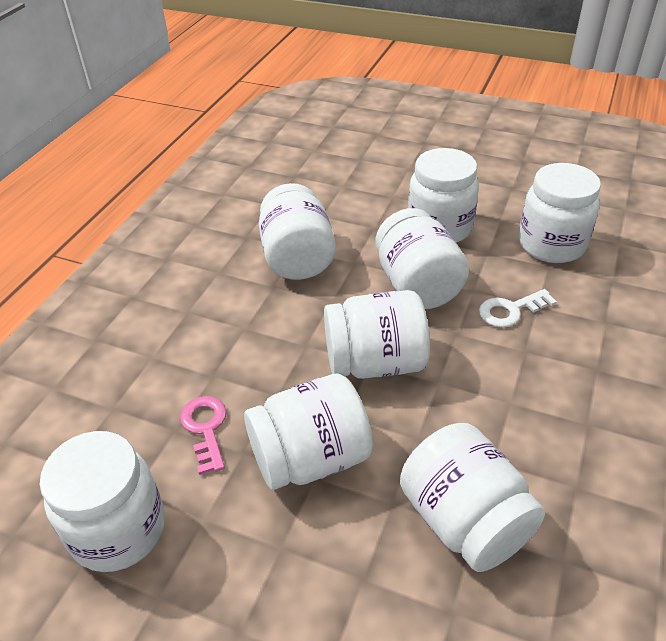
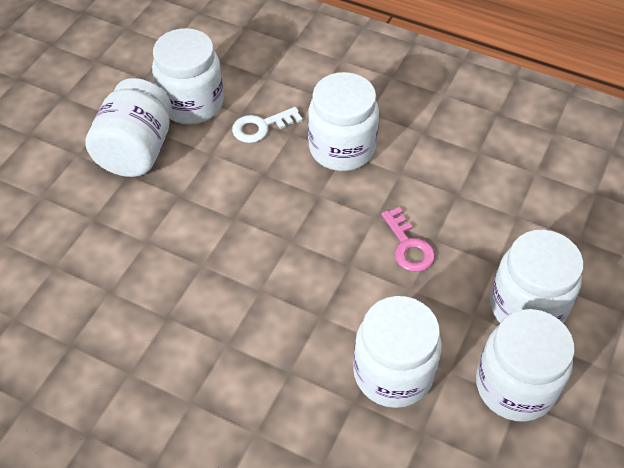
white jar: [40,431,165,572] [244,374,373,490] [259,183,336,280] [324,290,430,379] [376,208,469,309] [400,423,545,572] [408,148,479,243] [519,163,601,263] = 8 -> [85,78,172,177] [152,28,224,124] [308,72,379,171] [353,296,442,408] [476,309,575,422] [490,230,584,323] = 6

